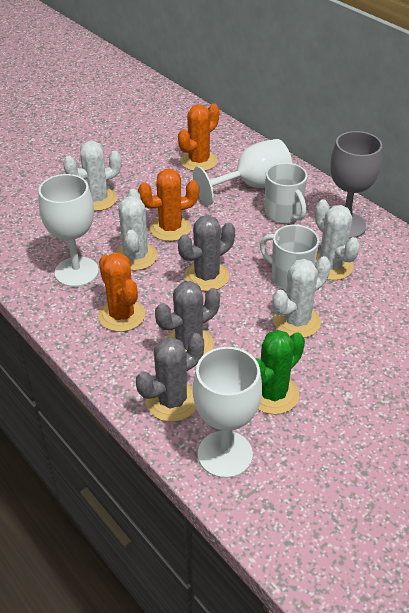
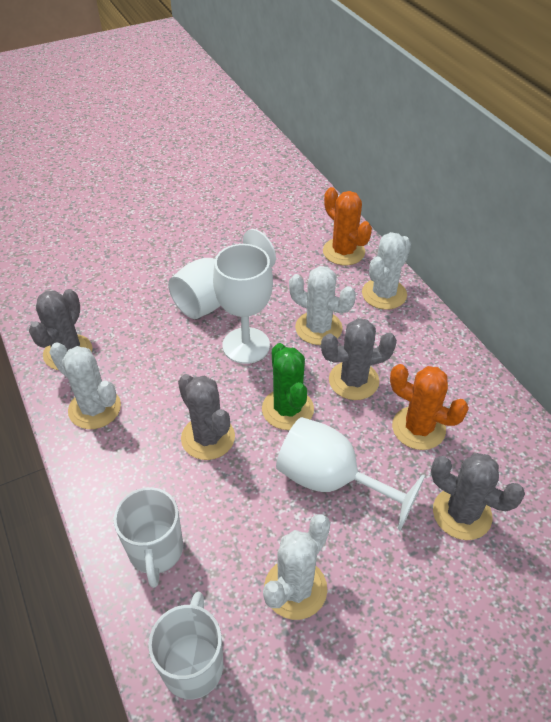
grey cactus: [136,333,204,422] [155,281,220,355] [178,215,235,291] = 3 -> [29,289,93,370] [178,374,235,460] [321,318,397,400] [431,453,525,540] = 4
grey goblet: [330,131,382,239] = 1 -> none = 0
orange cactus: [98,253,145,332] [138,169,199,241] [178,103,219,171] = 3 -> [323,187,372,265] [390,364,469,450] = 2

